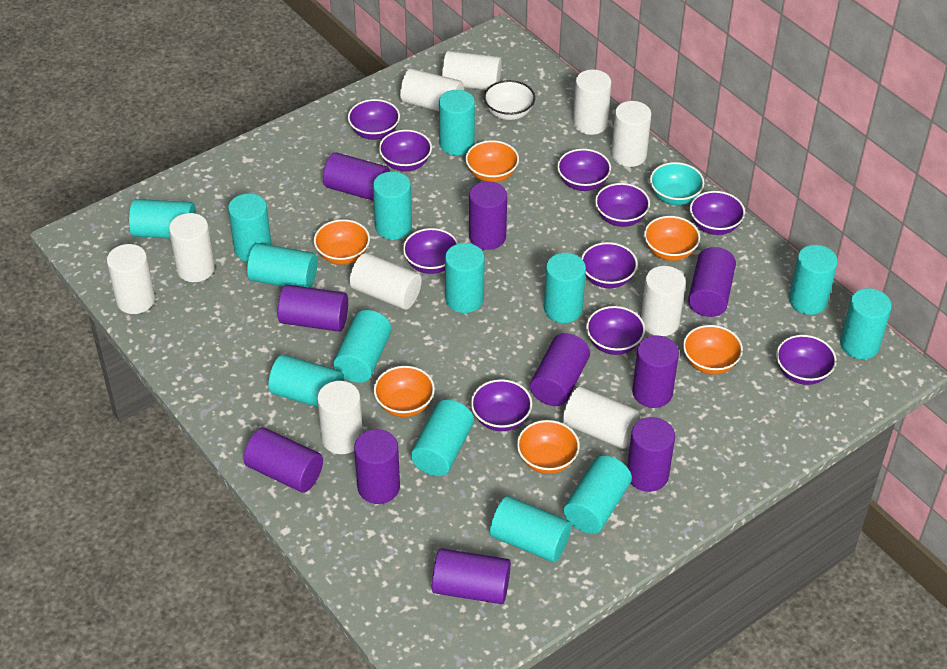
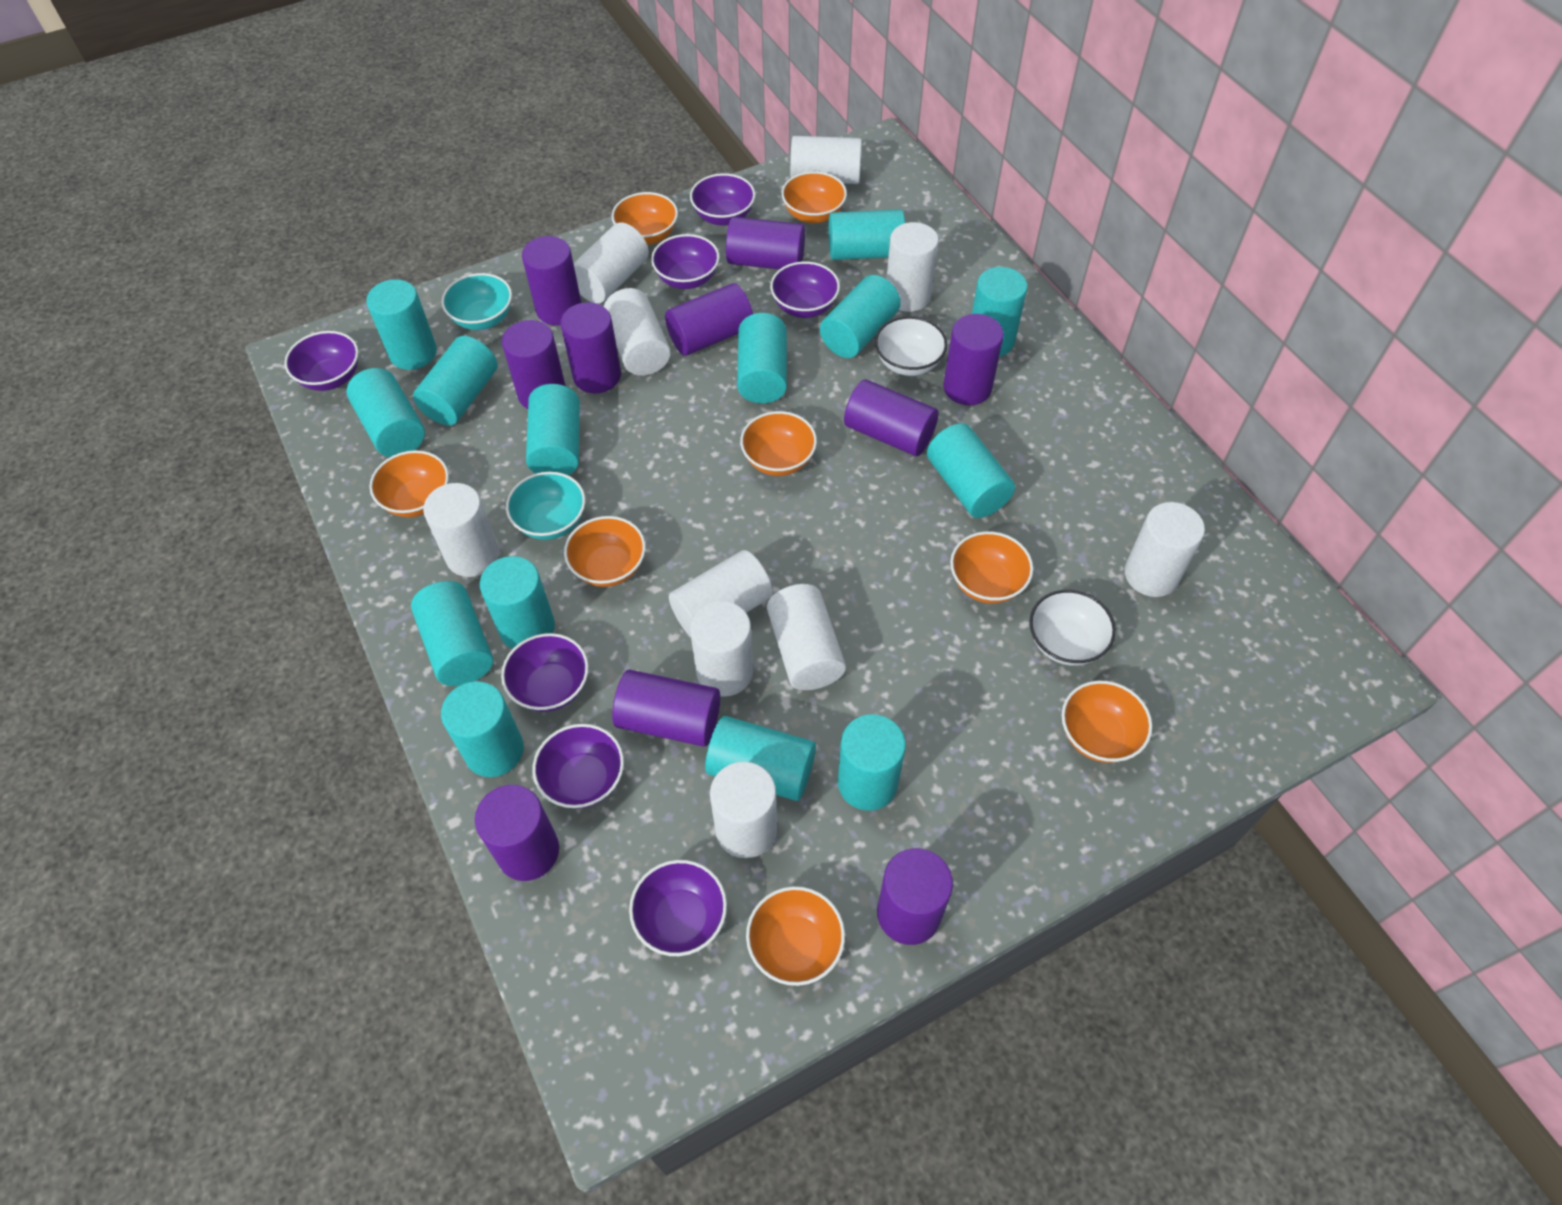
orange bowl: [314,219,370,265] [374,366,435,417] [466,140,519,182] [517,420,580,474] [644,216,700,261] [683,325,743,375] = 6 -> [369,450,449,517] [564,516,646,587] [611,192,678,245] [740,411,817,476] [746,886,845,986] [781,171,847,223] [950,531,1033,604] [1062,681,1152,763] = 8
purple bowl: [348,99,400,140] [379,130,432,171] [403,228,459,274] [471,379,532,431] [557,149,611,191] [581,242,638,288] [586,306,645,355] [595,183,650,227] [690,191,745,235] [776,335,837,385] = 10 -> [284,331,359,391] [501,633,589,712] [533,724,624,809] [629,860,727,956] [651,234,720,289] [690,173,755,226] [770,261,840,318] = 7
turquoise bowl: [650,162,704,205] = 1 -> [441,273,512,330] [506,472,585,540] = 2
white bowl: [484,80,535,120] = 1 -> [875,316,947,376] [1029,590,1116,666] = 2

